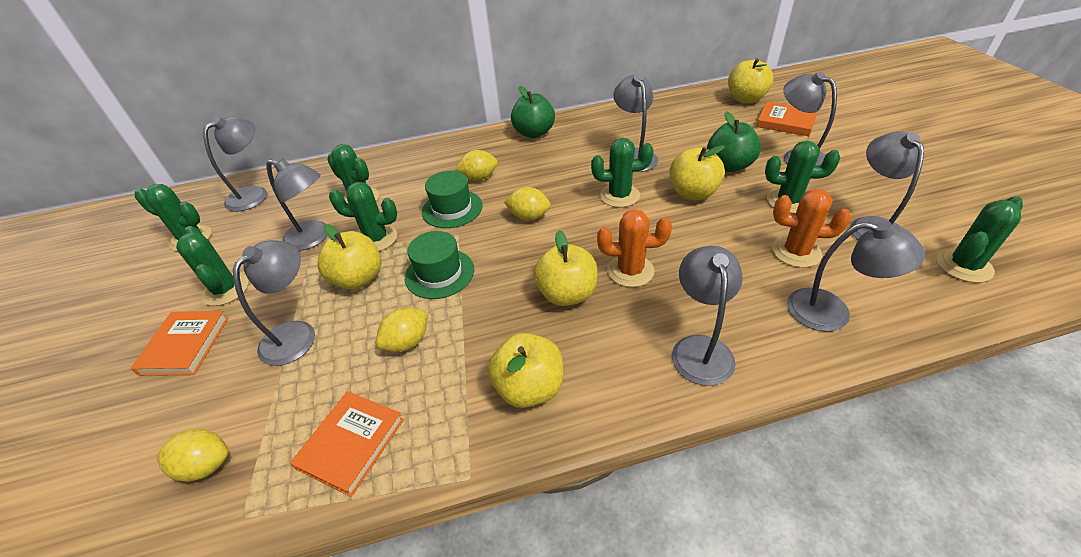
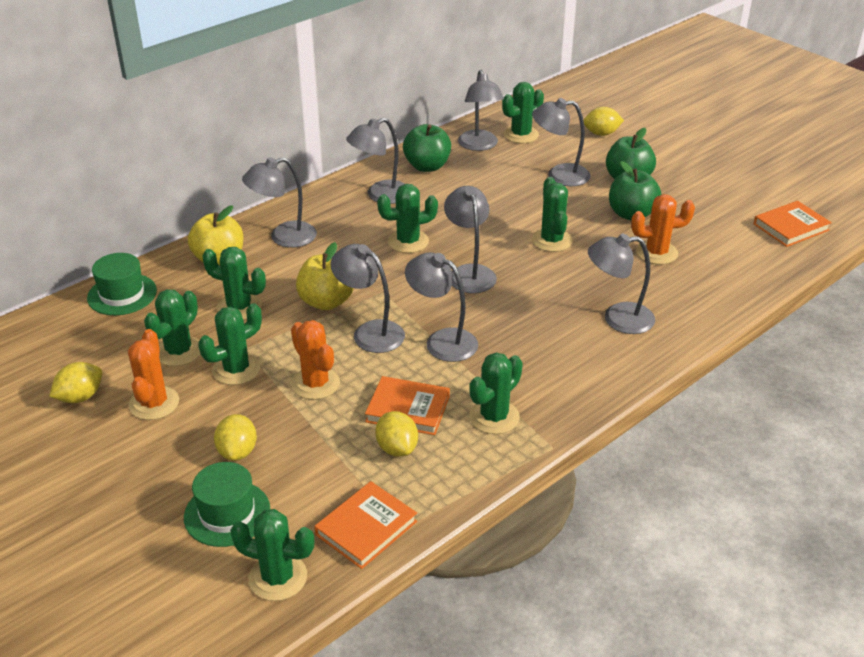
green apple: [511,86,555,138] [707,111,761,172] = 2 -> [403,124,451,172] [606,128,656,179] [609,161,661,220] = 3
green cactus: [135,184,212,251] [176,226,249,306] [327,144,379,204] [329,182,397,251] [591,138,654,207] [765,141,840,213] [936,196,1023,283] = 7 -> [144,289,201,366] [198,303,262,385] [202,247,266,320] [230,509,314,601] [377,184,438,253] [469,353,523,434] [502,82,544,143] [532,177,573,252] = 8
orange cactus: [597,209,672,287] [772,189,851,268] = 2 -> [128,329,179,420] [291,320,340,400] [631,194,695,265] = 3
yellow apple: [318,224,381,290] [488,333,563,408] [533,230,598,306] [669,145,725,200] [728,58,773,103] = 5 -> [188,205,243,265] [296,242,354,310] = 2

